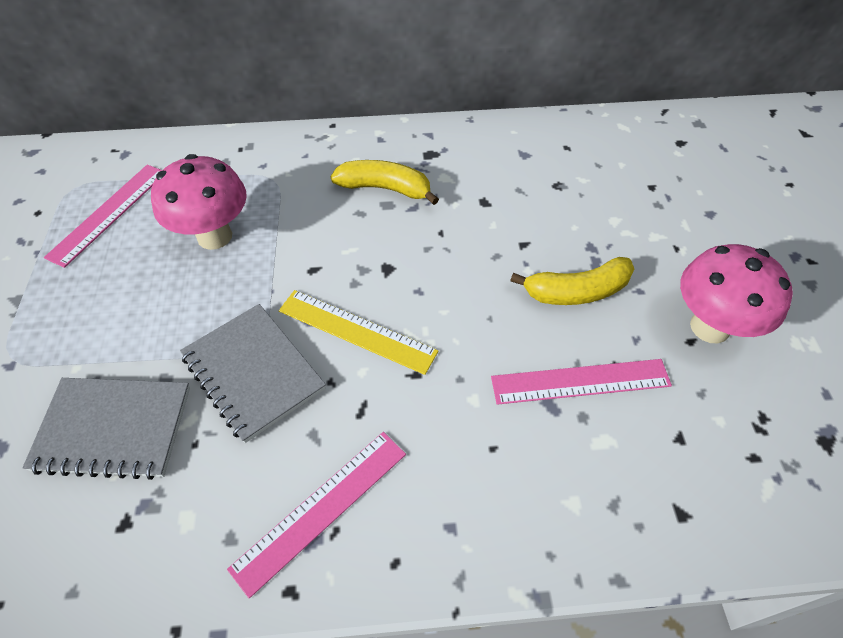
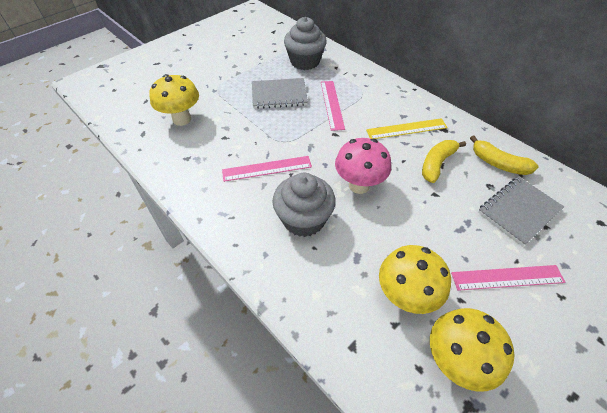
grey cupcake: none = 0 -> [272,173,336,237] [284,17,327,70] = 2
pink mushroom: [151,154,247,250] [680,244,793,343] = 2 -> [335,138,391,194] = 1
yellow mushroom: none = 0 -> [150,74,199,126] [379,245,451,314] [430,308,514,392] = 3

